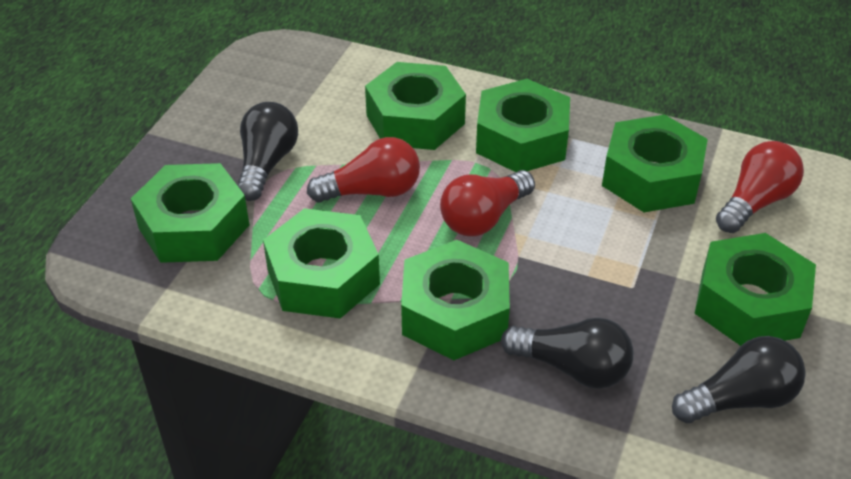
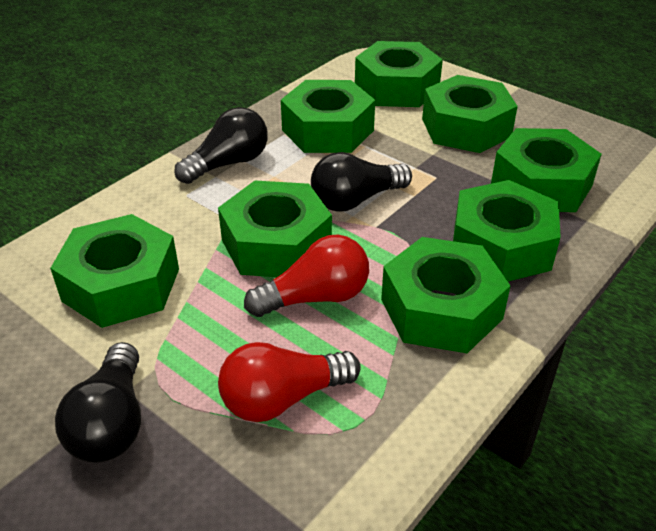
green nut: [131,163,249,263] [263,208,380,319] [365,62,466,150] [401,240,510,360] [476,79,570,172] [602,115,708,212] [694,233,816,346] = 7 -> [50,214,179,328] [218,180,332,277] [281,80,375,153] [355,41,443,107] [381,237,511,353] [422,75,518,153] [453,180,561,281] [491,128,602,212] = 8
red light bulb: [307,137,420,203] [440,170,535,236] [716,141,804,233] = 3 -> [218,342,361,422] [244,234,369,317] = 2

